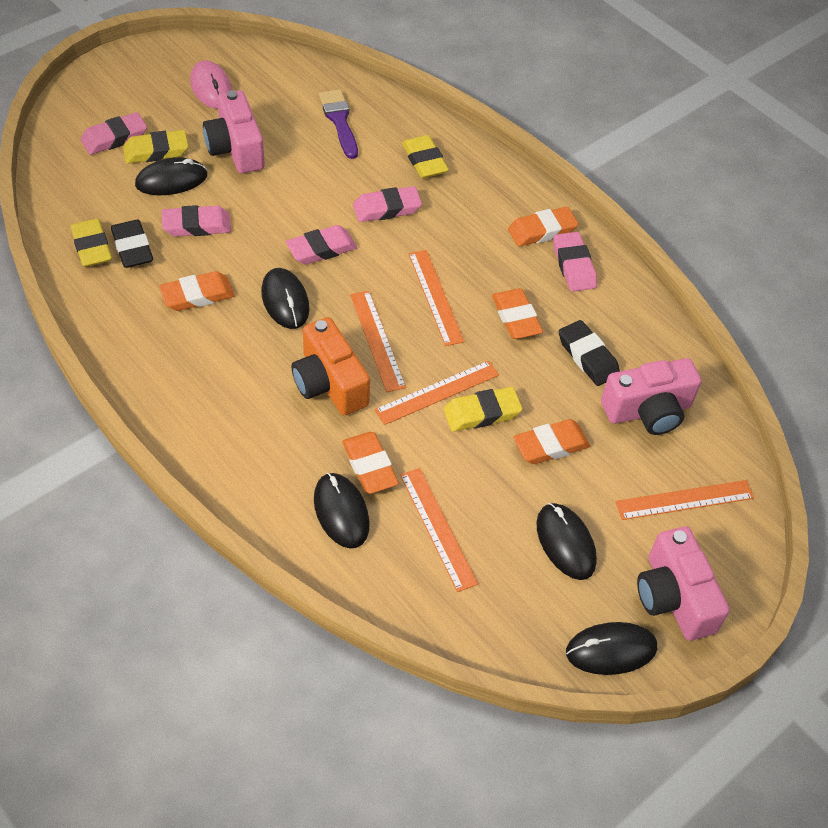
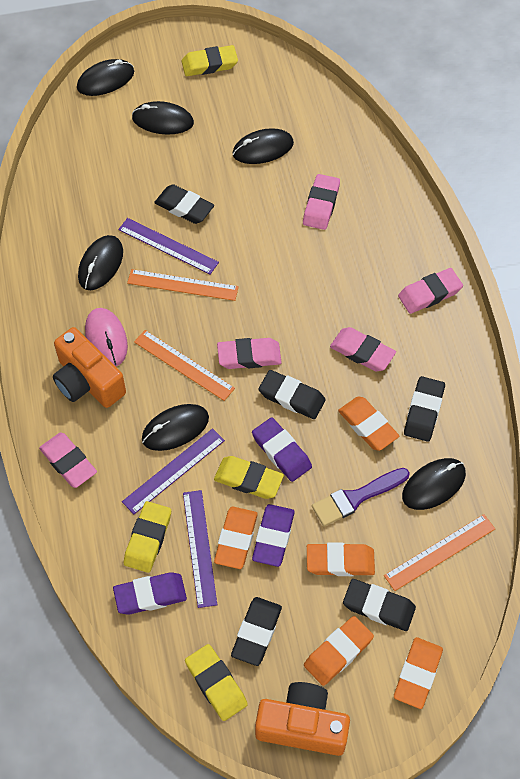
black eraser: [111,220,153,268] [559,320,620,386] = 2 -> [154,184,214,224] [231,597,282,666] [259,370,326,419] [343,579,416,631] [404,376,445,442] = 5
black mouse: [135,157,207,195] [261,268,310,329] [314,473,370,548] [536,503,597,580] [566,622,657,675] = 5 -> [77,59,134,96] [78,235,123,290] [132,101,194,135] [142,404,209,451] [232,128,294,164] [402,458,466,510] = 6
orange camera: [292,317,370,415] = 1 -> [53,327,126,408] [255,682,350,756] = 2
orange ruler: [350,291,406,392] [374,361,499,425] [400,468,478,592] [408,250,464,346] [615,480,754,520] = 5 -> [127,269,239,301] [134,330,235,401] [384,514,495,591] = 3
pink camera: [203,90,265,173] [601,358,702,435] [637,526,730,641] = 3 -> none = 0
purple eraser: none = 0 -> [113,572,187,615] [252,417,312,482] [252,504,295,567] = 3
purple ruler: none = 0 -> [118,218,219,274] [122,428,225,514] [183,490,217,608] = 3

